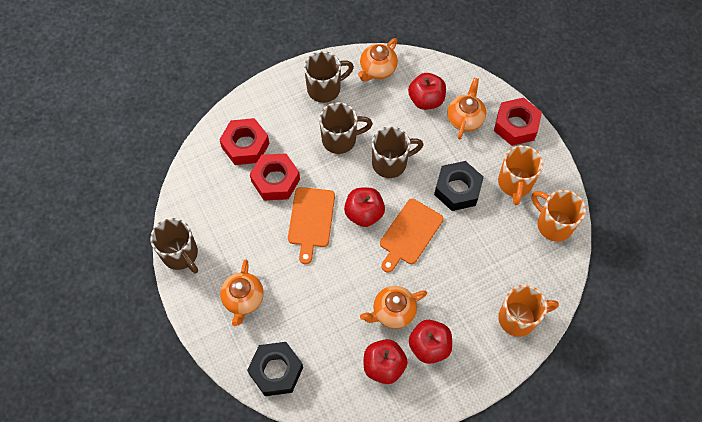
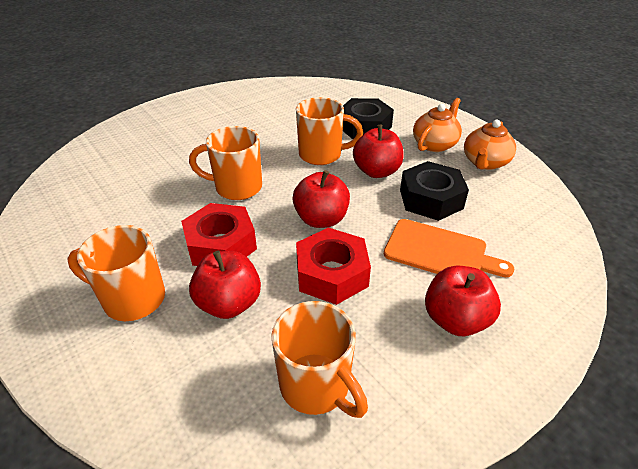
brown mug: [150,218,198,274] [304,51,354,103] [319,102,373,154] [372,127,424,178] = 4 -> none = 0
orange cutting board: [288,187,335,264] [380,199,443,273] = 2 -> [384,219,514,277] = 1
orange mug: [498,145,543,206] [498,285,559,337] [531,190,586,242] = 3 -> [67,225,165,321] [189,126,262,200] [271,301,368,418] [296,97,363,165] = 4
orange teapot: [220,260,264,326] [358,38,398,82] [360,286,427,329] [447,78,486,139] = 4 -> [413,98,462,152] [464,120,516,170] = 2
red nut: [219,118,270,165] [250,153,300,201] [494,98,542,146] = 3 -> [181,203,257,266] [296,227,371,305] = 2

